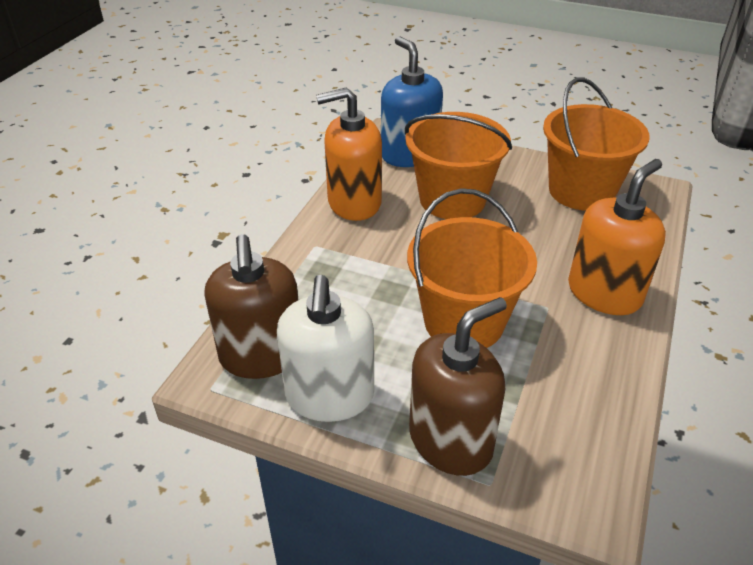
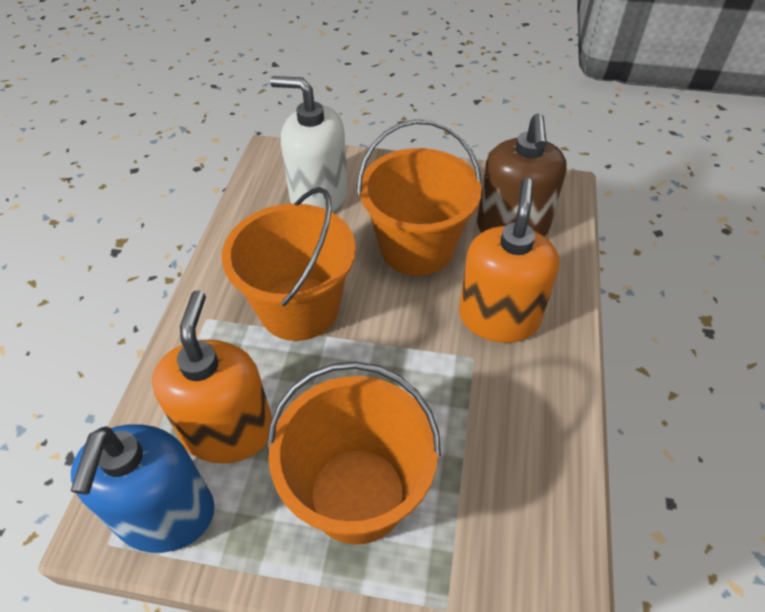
brown soap dispenser: [204,234,298,379] [409,297,507,476] = 2 -> [477,113,567,237] = 1

